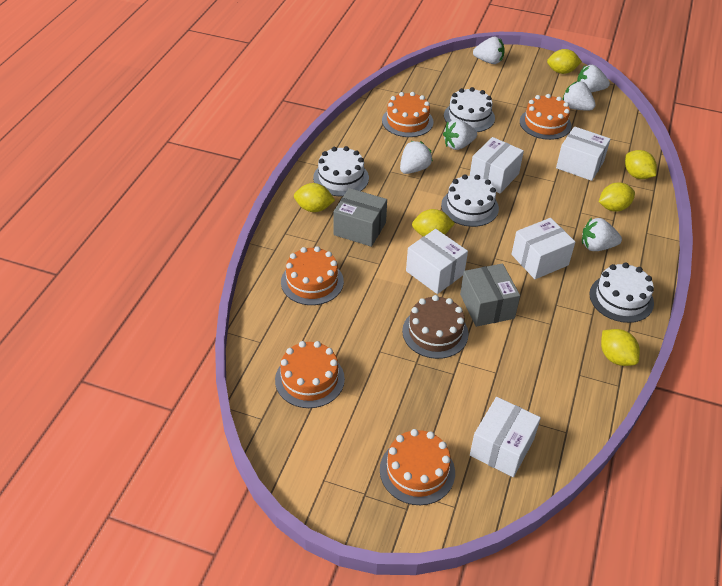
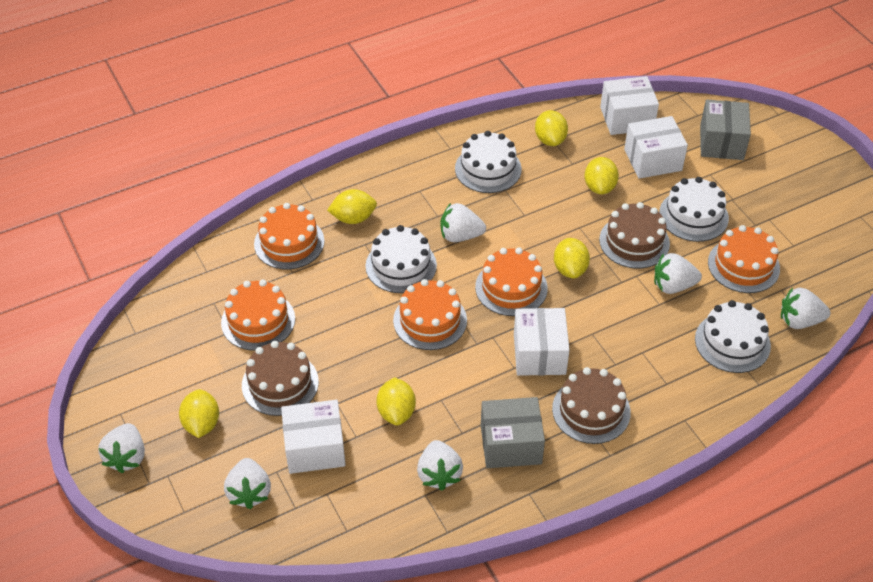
brown cake: [402,295,469,359] = 1 -> [242,341,319,416] [552,367,631,444] [599,202,670,269] = 3
white box: [406,229,468,294] [470,137,524,194] [470,397,541,477] [511,218,575,279] [556,126,611,181] = 5 -> [281,400,346,474] [514,308,570,376] [600,76,659,135] [624,116,688,179] = 4

